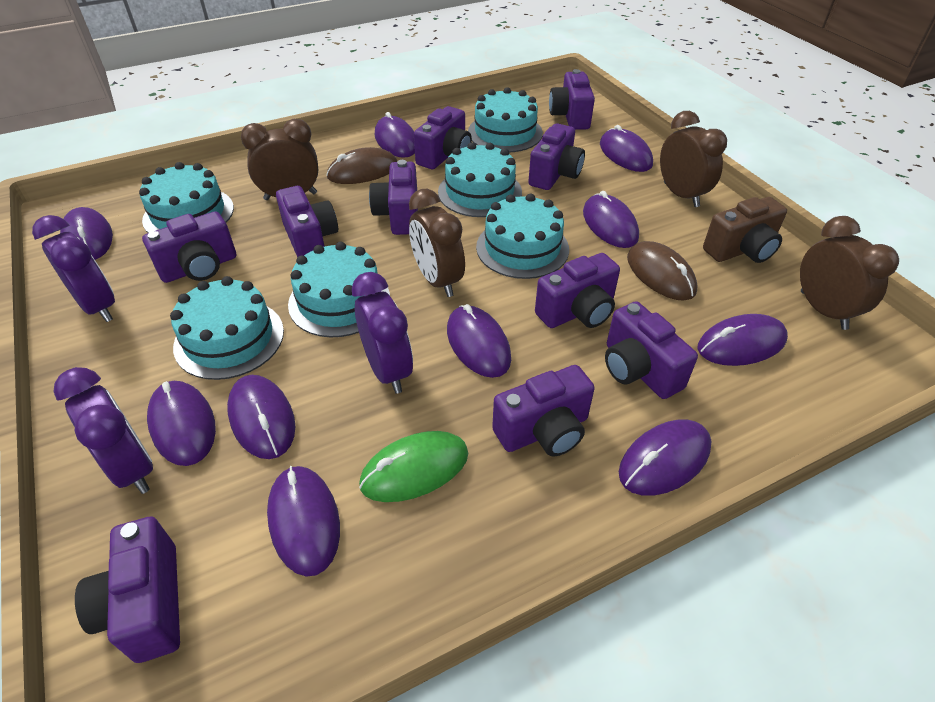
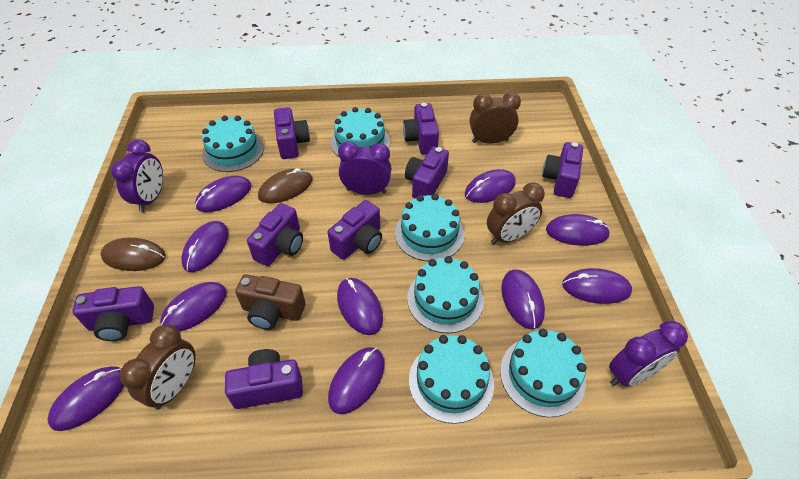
brown clock: [241,119,318,200] [409,189,465,297] [660,111,727,207] [800,216,899,330] = 4 -> [119,325,196,410] [470,92,521,143] [487,183,545,244] = 3
green mouse: [359,431,468,502] = 1 -> none = 0
purple camera: [75,517,180,663] [142,211,236,283] [276,186,338,257] [369,160,418,235] [414,106,472,169] [492,365,595,457] [528,123,585,190] [535,253,620,328] [549,69,595,130] [605,301,698,399] = 10 -> [72,286,154,341] [225,349,303,409] [247,203,303,266] [274,107,310,159] [328,200,382,260] [403,103,439,154] [405,147,449,199] [542,142,583,198] = 8

